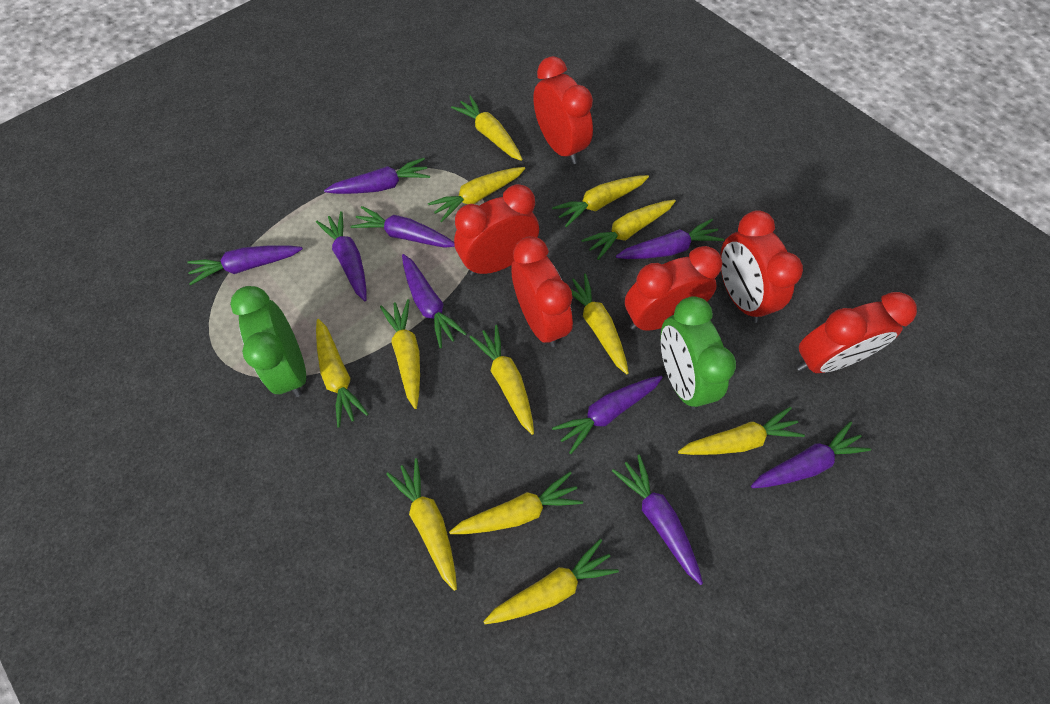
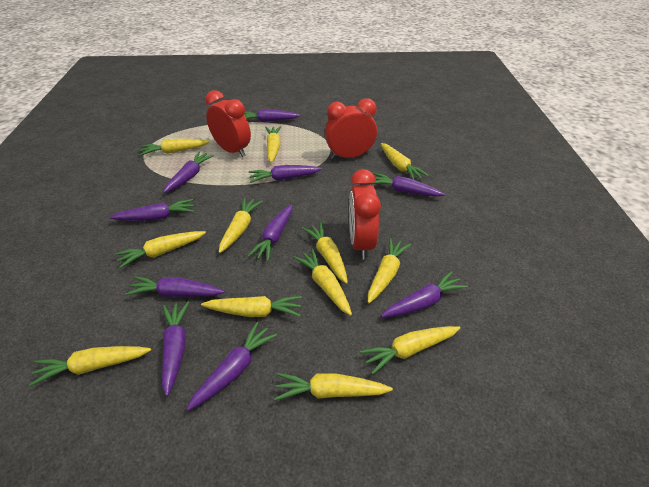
green clock: [230,286,306,397] [661,296,736,410] = 2 -> none = 0
purple carrot: [187,245,303,285] [316,211,367,301] [324,158,430,194] [350,206,455,248] [402,254,467,348] [552,376,663,454] [612,454,703,585] [616,219,724,259] [751,422,871,488] = 9 -> [109,199,194,221] [125,276,224,297] [162,302,189,396] [163,151,214,193] [187,322,277,411] [244,109,300,122] [248,204,292,262] [249,165,322,182] [368,173,445,197] [381,271,468,317] = 10
red clock: [454,184,539,276] [511,236,573,347] [533,56,593,164] [625,246,722,331] [720,210,803,323] [797,292,917,373] = 6 -> [205,90,251,157] [325,98,377,159] [349,169,381,259] = 3

